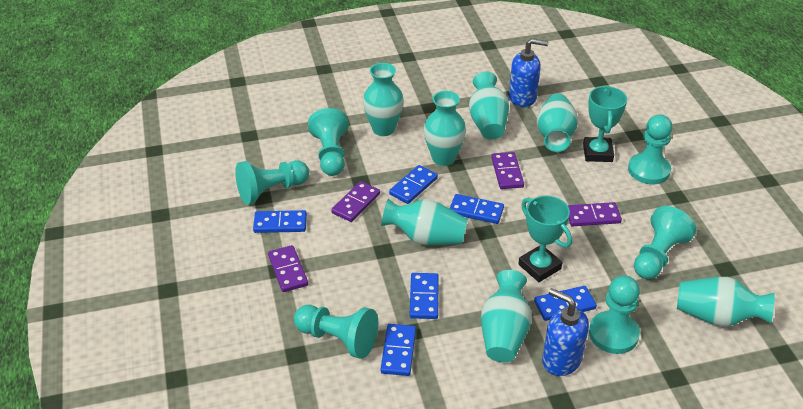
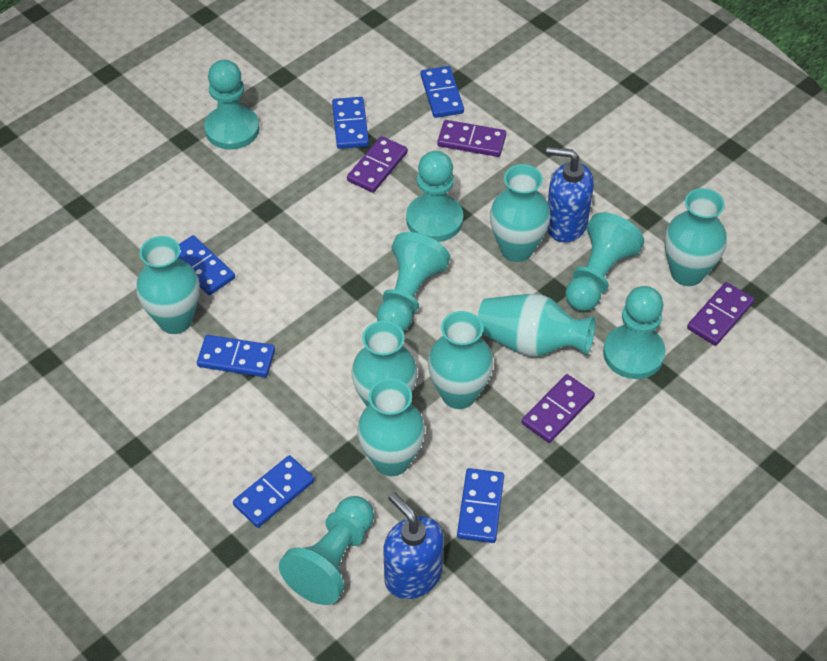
turquoise trophy: [518,196,572,282] [583,86,627,162] = 2 -> none = 0

